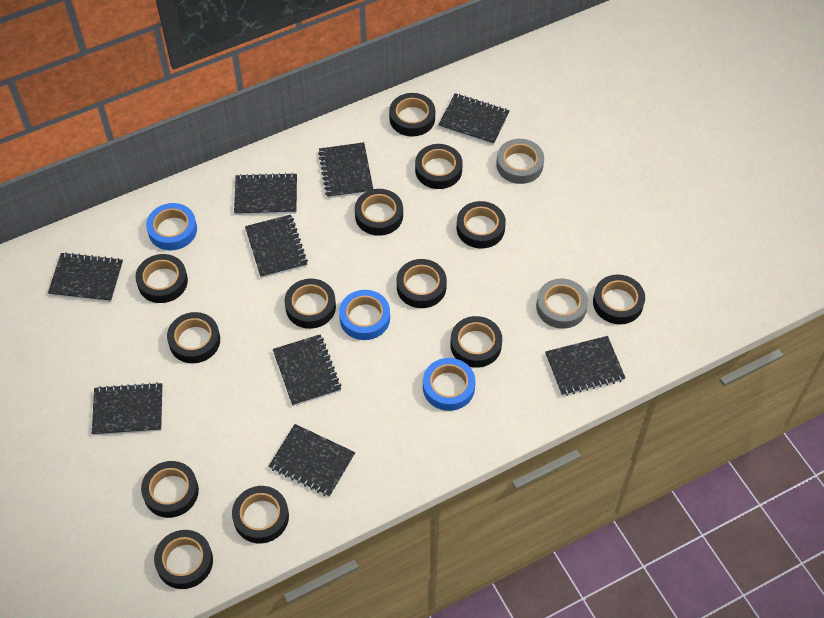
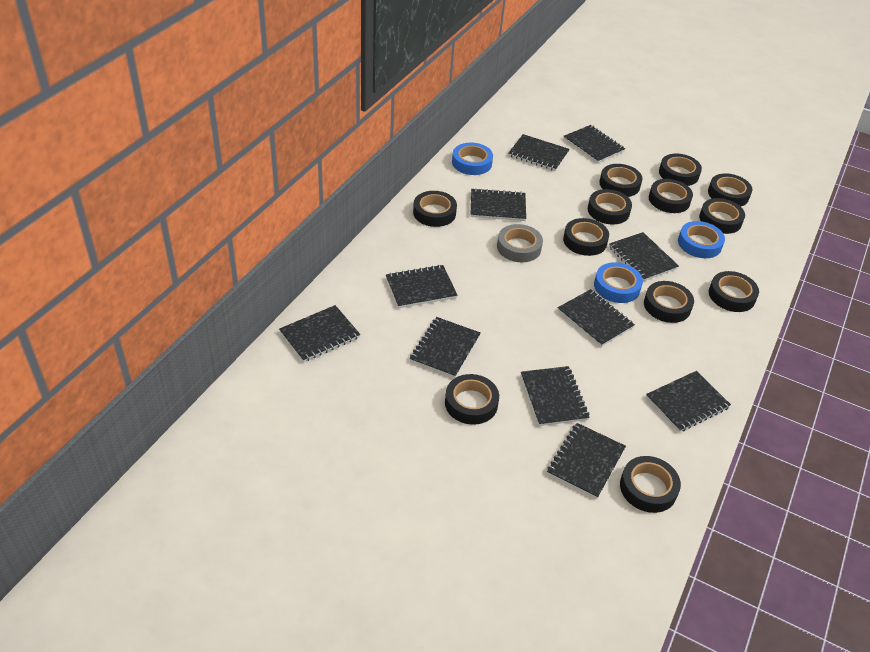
black notebook: [48,252,123,302] [92,382,163,436] [234,173,297,215] [245,215,308,278] [268,424,355,497] [273,334,341,406] [318,142,373,198] [438,93,510,145] [545,336,625,396] = 9 -> [279,305,360,362] [386,265,457,308] [410,317,481,378] [471,188,526,221] [508,134,570,171] [521,366,590,426] [547,423,626,499] [558,289,635,347] [564,125,625,163] [609,232,679,281] [646,371,731,432] = 11
black tape: [135,254,188,303] [141,461,199,518] [154,530,213,589] [167,312,220,363] [232,486,289,543] [284,279,336,329] [355,189,403,236] [389,93,435,136] [397,259,447,308] [415,144,463,189] [450,316,502,368] [457,201,506,249] [593,274,645,324] = 13 -> [413,191,457,227] [445,374,499,425] [563,218,609,256] [588,189,632,225] [599,164,642,197] [620,456,681,513] [644,281,694,323] [649,179,693,213] [659,154,702,186] [699,198,745,234] [708,173,752,206] [709,271,759,312] = 12
grey tape: [496,139,544,184] [536,279,588,329] = 2 -> [497,224,543,262] = 1

